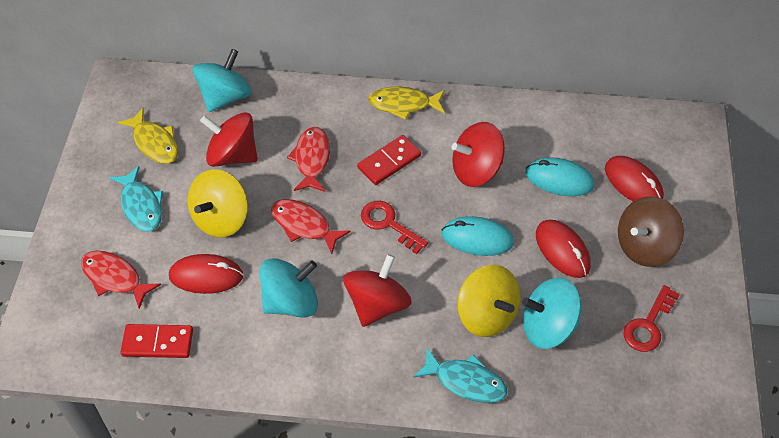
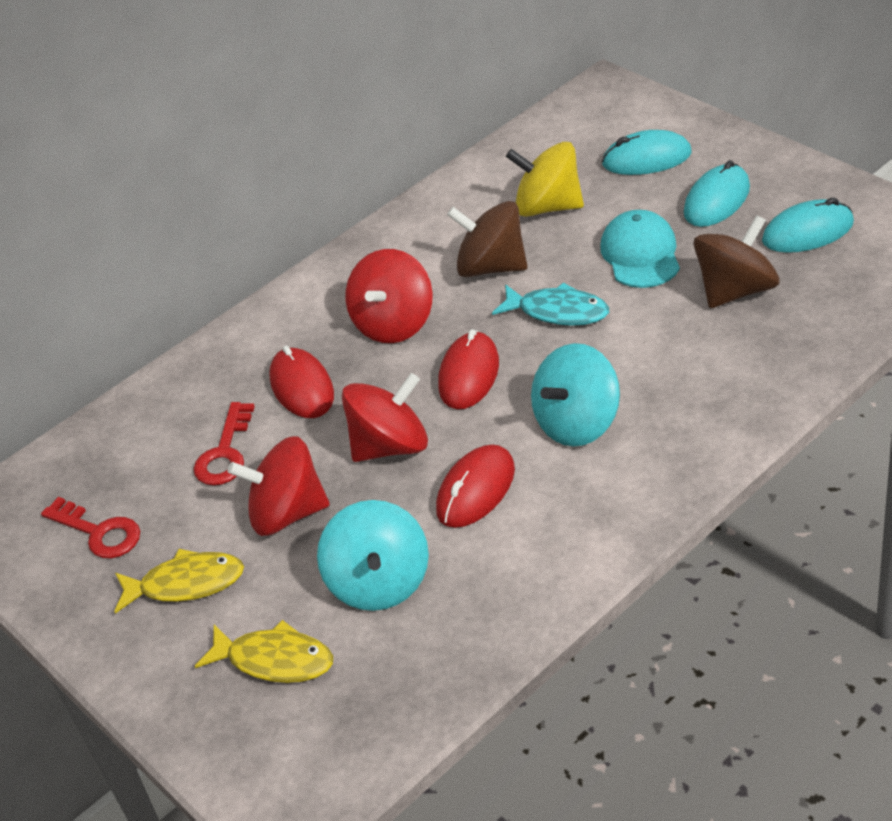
brown spinning top: [618,196,684,267] = 1 -> [447,201,527,277] [693,215,780,308] = 2
red domino: [120,324,193,358] [357,135,421,185] = 2 -> none = 0
red fish: [81,251,161,309] [271,199,351,254] [287,127,330,192] = 3 -> none = 0
turquoise cap: none = 0 -> [600,210,680,288] = 1
turquoise fish: [110,166,163,232] [413,348,507,403] = 2 -> [492,282,609,326] = 1
turquoise mouse: [442,216,514,256] [525,157,594,196] = 2 -> [602,130,692,175] [684,160,750,227] [762,198,854,253] = 3
turquoise spinning top: [193,49,252,112] [260,258,318,318] [522,278,582,349] = 3 -> [317,500,429,611] [531,343,620,446] = 2
yellow spinning top: [188,169,248,238] [457,265,521,337] = 2 -> [506,142,584,217] = 1

